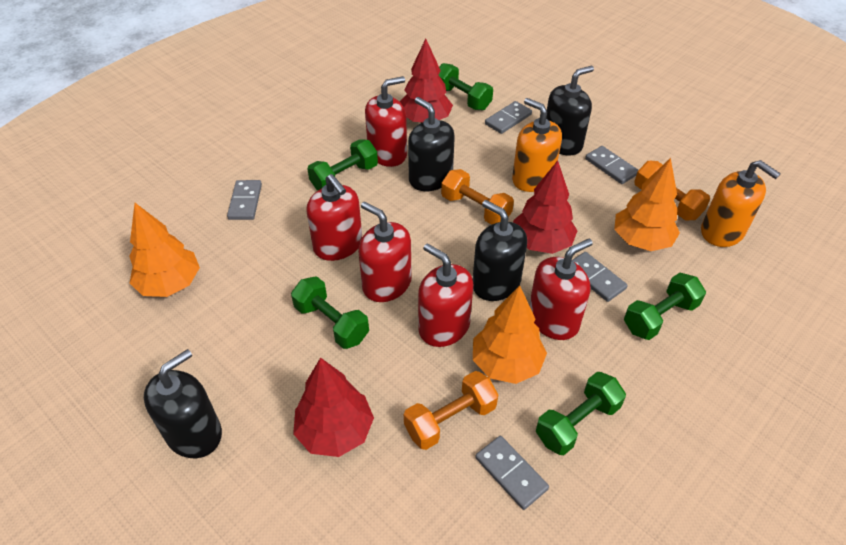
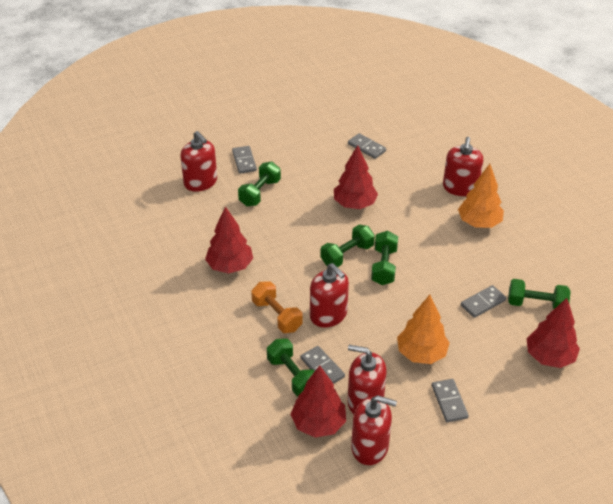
black soap dispenser: [144,349,222,458] [408,97,455,191] [473,200,527,301] [546,66,594,156] = 4 -> none = 0
orange dumbbell: [404,371,498,450] [441,169,514,225] [634,160,710,220] = 3 -> [251,281,303,333] = 1
orange soap dispenser: [512,98,562,192] [701,160,781,247] = 2 -> none = 0
orange tree: [129,203,200,297] [473,285,547,384] [614,158,680,251] = 3 -> [397,295,450,364] [458,164,504,228] = 2
red tree: [293,357,374,457] [399,39,453,123] [513,161,578,254] = 3 -> [205,206,253,274] [290,365,346,438] [334,145,378,209] [527,298,580,368] = 4

